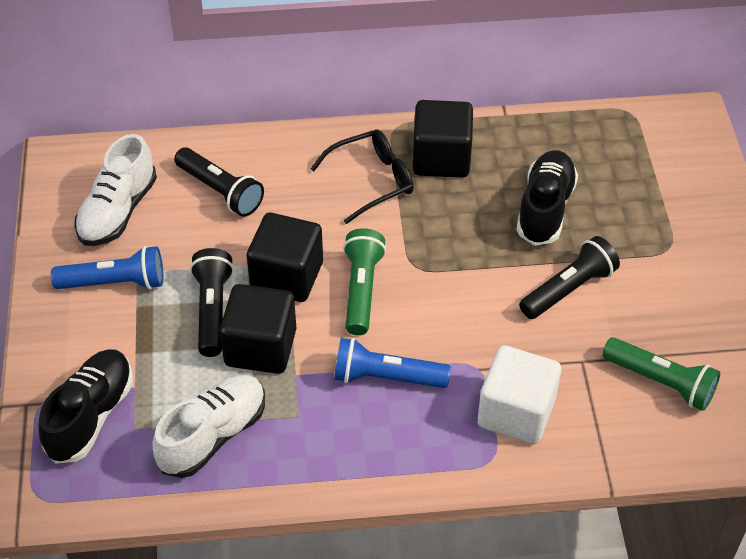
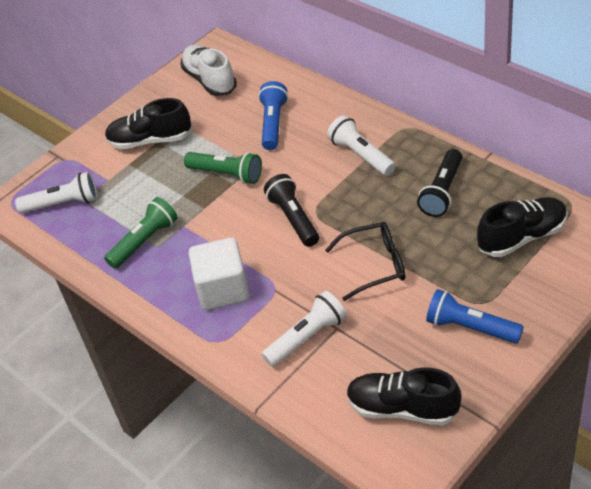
black cube: [219,284,296,374] [247,213,323,302] [412,100,473,178] = 3 -> none = 0
black flashlight: [174,147,264,217] [190,248,234,357] [519,236,620,319] = 3 -> [264,174,319,247] [417,149,462,217] = 2
black shoe: [38,349,133,464] [516,150,578,246] = 2 -> [105,98,192,150] [347,367,461,426] [477,197,567,257] = 3
white flashlight: none = 0 -> [15,172,97,213] [262,291,347,367] [327,115,396,176] = 3
white shoe: [74,134,157,246] [152,375,265,478] = 2 -> [180,45,237,96] = 1

